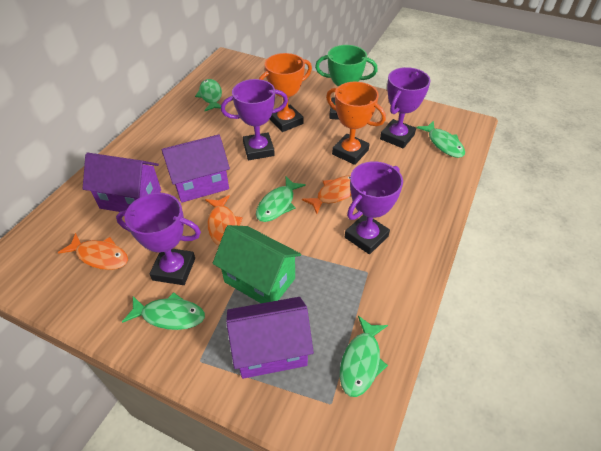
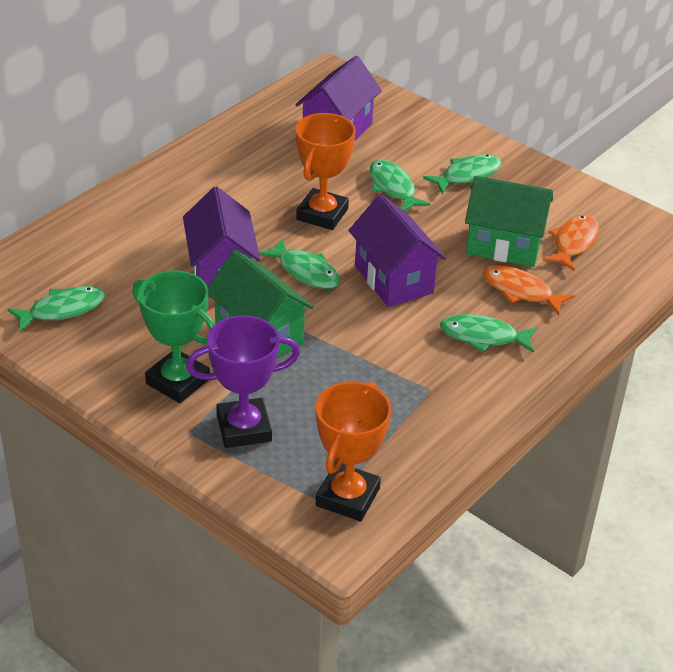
green house: [213,225,301,303] = 1 -> [208,250,314,358] [465,176,553,267] = 2
orange fish: [58,233,128,270] [205,195,243,246] [302,175,351,214] = 3 -> [483,265,575,315] [543,214,599,271] = 2
purple trophy: [116,193,201,285] [221,79,288,160] [345,161,403,254] [380,67,431,148] = 4 -> [186,315,300,448] = 1

